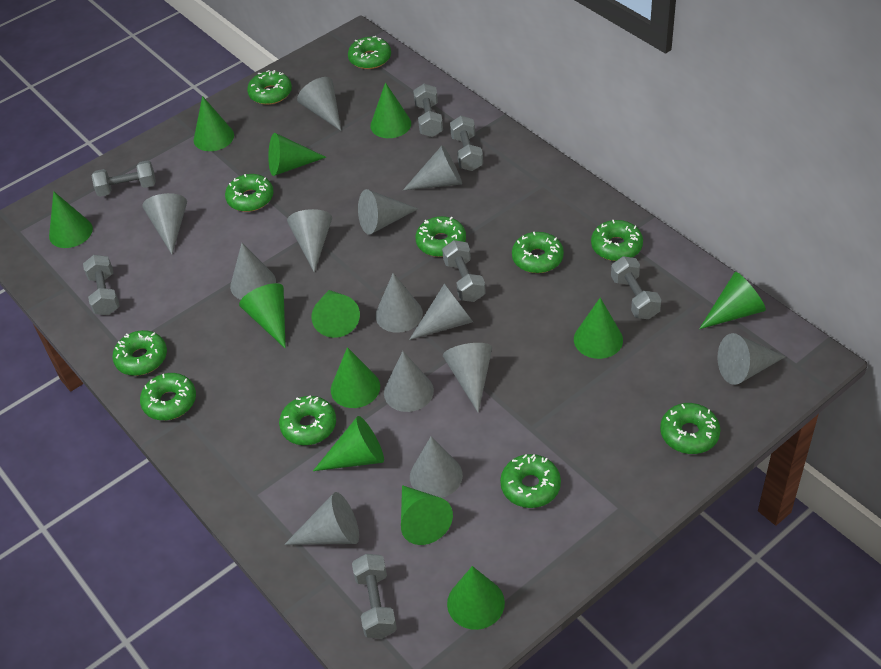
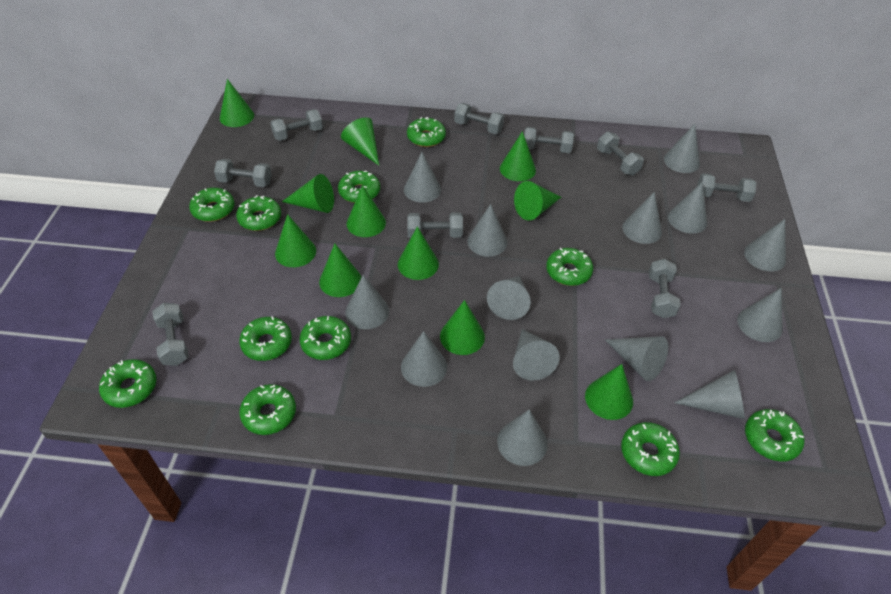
green cone: [49,191,93,248] [193,96,234,151] [239,283,286,349] [268,133,326,176] [312,290,360,338] [313,416,384,471] [331,347,380,408] [370,82,411,138] [401,485,453,545] [447,566,505,630] [574,298,623,359] [699,272,766,329] = 12 -> [220,79,254,127] [275,214,316,267] [282,174,334,213] [319,244,361,297] [341,117,379,165] [347,185,386,237] [398,226,439,280] [440,300,485,355] [500,131,536,181] [514,181,561,221] [585,364,633,420] = 11
grey cone: [142,193,187,254] [230,243,276,300] [284,492,359,545] [287,209,332,272] [297,77,341,131] [358,189,418,235] [375,273,423,333] [384,351,434,412] [403,145,462,190] [409,283,473,340] [410,436,463,498] [443,343,492,413] [717,333,786,385] = 13 -> [345,275,389,329] [401,331,447,387] [404,152,441,203] [467,204,507,257] [487,276,531,320] [497,409,548,466] [513,329,560,381] [605,336,668,381] [622,192,662,244] [664,124,700,173] [668,182,707,234] [674,370,745,419] [737,288,783,342] [744,219,786,271] = 14
grey dumbbell: [83,255,120,315] [92,160,156,197] [352,554,397,638] [413,84,443,137] [442,240,486,302] [450,116,483,171] [611,256,661,319] = 7 -> [152,303,189,366] [214,159,272,187] [270,109,323,141] [407,212,463,238] [454,103,505,134] [524,127,574,153] [597,132,644,175] [649,259,681,318] [697,173,756,202] = 9

